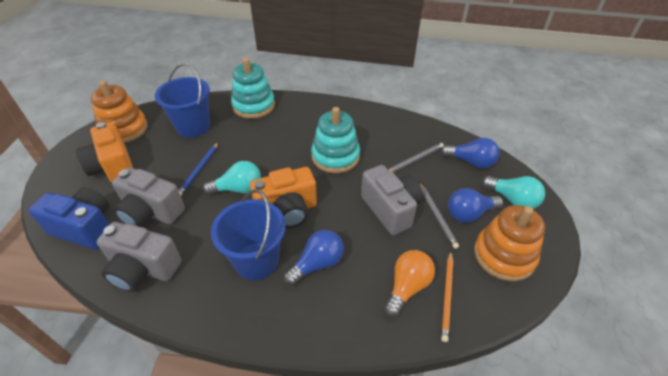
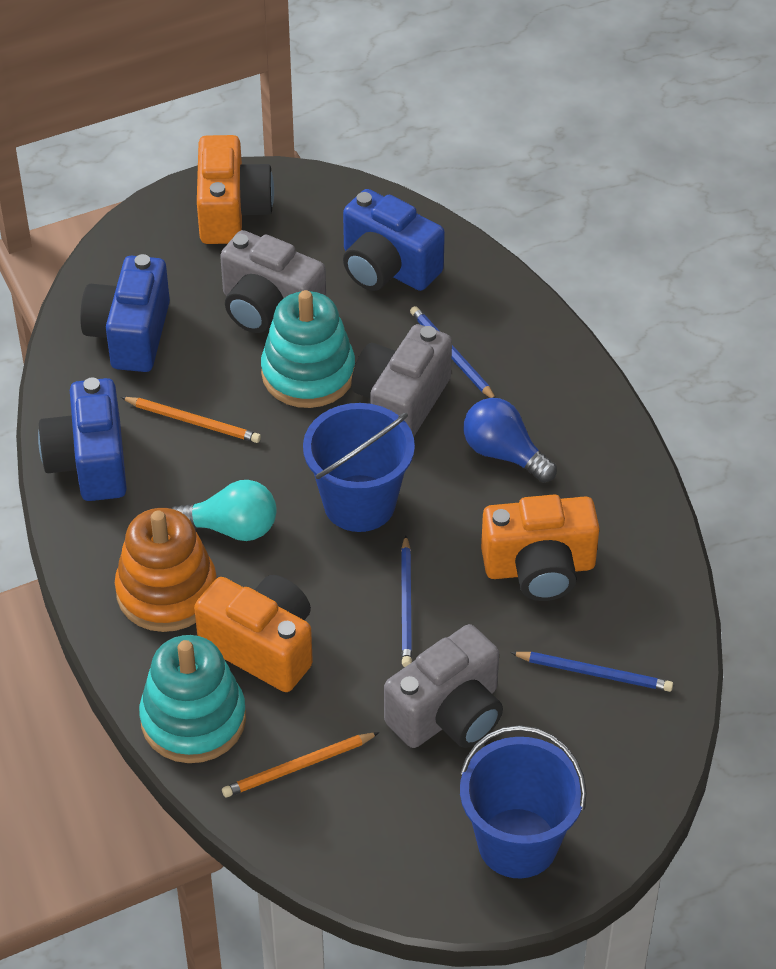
blue camera: [29,187,110,249] = 1 -> [38,378,127,501] [80,254,170,372] [343,189,445,291] = 3
blue light bulb: [284,230,344,286] [441,138,500,169] [448,188,503,223] = 3 -> [464,398,557,483] = 1
blue pencil: [178,142,219,196] = 1 -> [401,535,412,667] [410,306,495,398] [510,652,673,692] = 3
grey pencil: [389,143,444,172] [419,183,459,249] = 2 -> none = 0
orange camera: [76,122,133,183] [250,167,317,228] = 2 -> [194,575,313,692] [197,135,274,244] [481,494,600,601] = 3
orange light bulb: [384,250,435,317] = 1 -> none = 0
orange pencil: [441,251,453,342] = 1 -> [121,397,261,443] [222,732,379,797] = 2
orange stacking toy: [91,80,148,143] [474,205,545,281] = 2 -> [115,508,217,632] = 1
turquoise light bulb: [203,161,261,195] [482,176,545,209] = 2 -> [171,480,277,541] = 1

